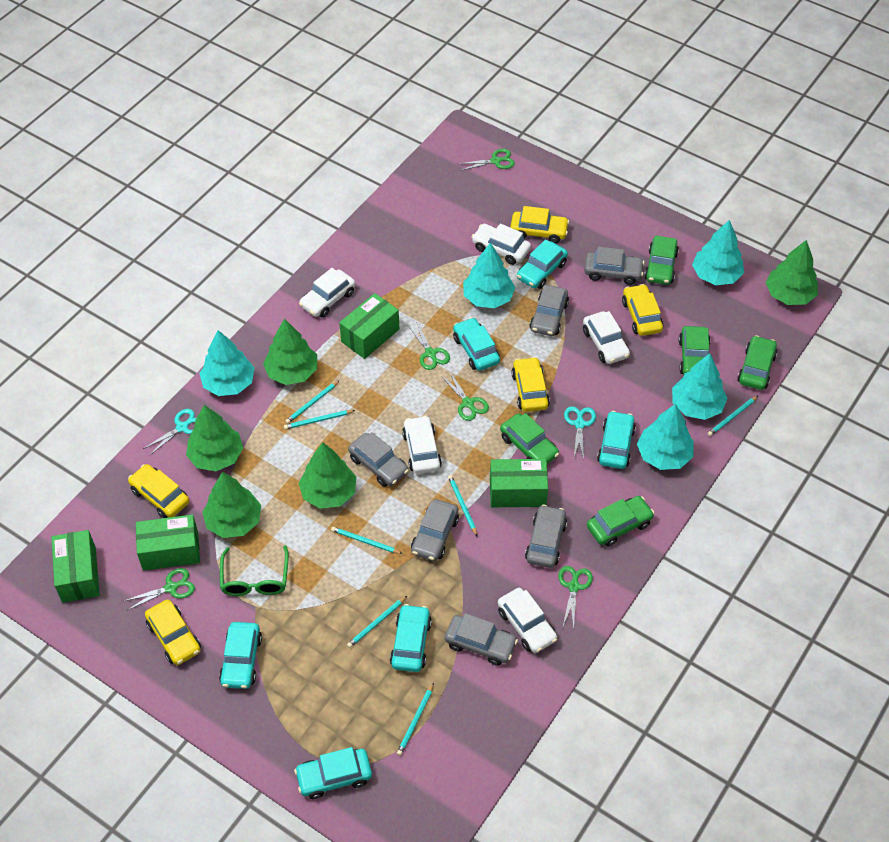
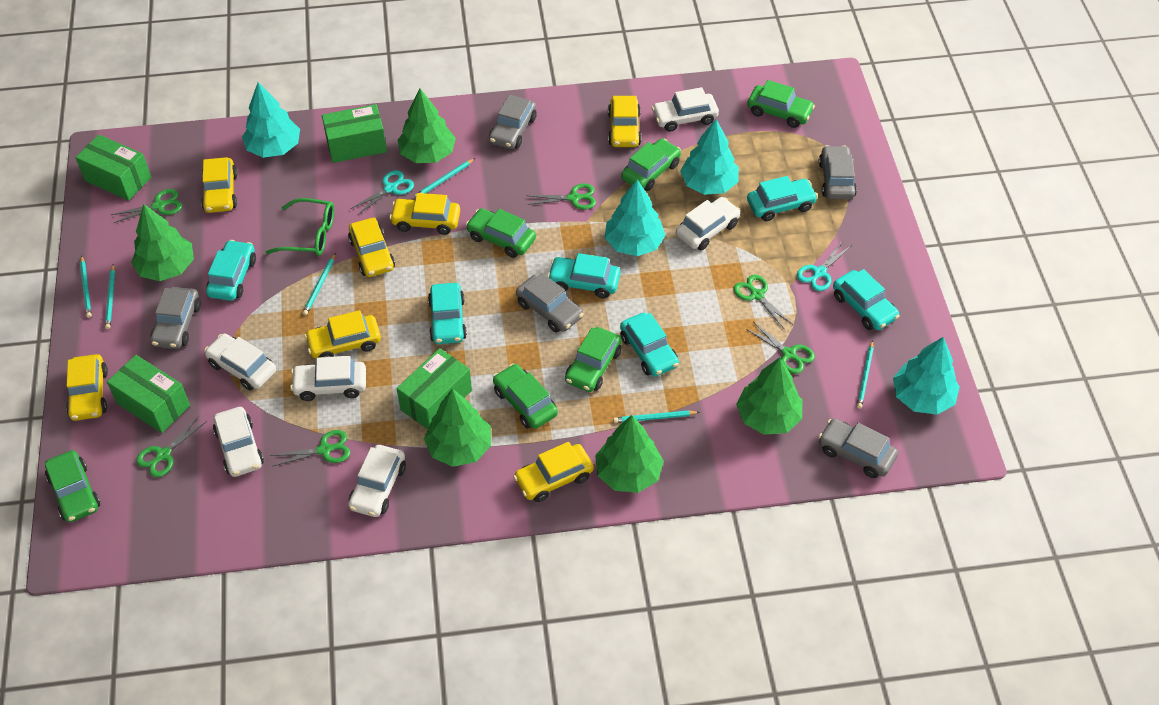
green car: [500,413,559,464] [587,496,654,547] [644,236,679,285] [678,326,710,375] [737,335,778,390] = 5 -> [45,450,100,523] [466,208,536,258] [493,364,558,429] [565,327,622,392] [621,138,681,191] [747,80,815,128] = 6
green scissors: [124,568,195,610] [408,322,450,370] [441,371,489,421] [459,149,515,171] [558,566,593,629] = 5 -> [111,189,182,223] [136,416,207,477] [270,430,350,466] [527,183,596,210] [733,275,792,330] [746,321,815,374] = 6
grey car: [348,432,409,487] [411,499,459,561] [445,613,518,666] [525,505,567,568] [530,285,569,336] [584,247,644,285] = 6 -> [150,287,201,349] [489,95,537,149] [516,273,584,333] [818,419,898,478] [819,145,857,199] = 5
turquoise pencil: [284,410,355,429] [285,380,340,424] [331,527,403,554] [347,596,407,648] [397,683,434,756] [448,475,477,536] [707,396,758,436] = 7 -> [80,255,92,318] [105,264,115,329] [302,253,335,315] [415,158,475,198] [613,410,700,423] [857,340,874,409] = 6
turquoise tree: [199,330,254,396] [463,243,515,308] [637,404,693,470] [672,353,728,420] [692,220,744,285] = 5 -> [242,82,300,158] [605,179,665,256] [680,119,739,195] [893,337,960,415] = 4
white car: [299,268,355,318] [402,416,442,474] [472,224,531,265] [498,588,557,653] [583,311,630,364] = 5 -> [204,333,276,391] [213,407,264,477] [290,356,366,401] [348,445,406,517] [652,87,719,132] [676,197,741,250] = 6
yellow car: [128,464,189,518] [145,599,201,665] [510,206,569,243] [511,357,550,412] [622,284,663,336] = 5 -> [66,354,108,421] [201,157,238,213] [304,310,381,358] [348,217,395,277] [389,193,460,235] [513,442,594,502] [608,96,641,147] = 7

